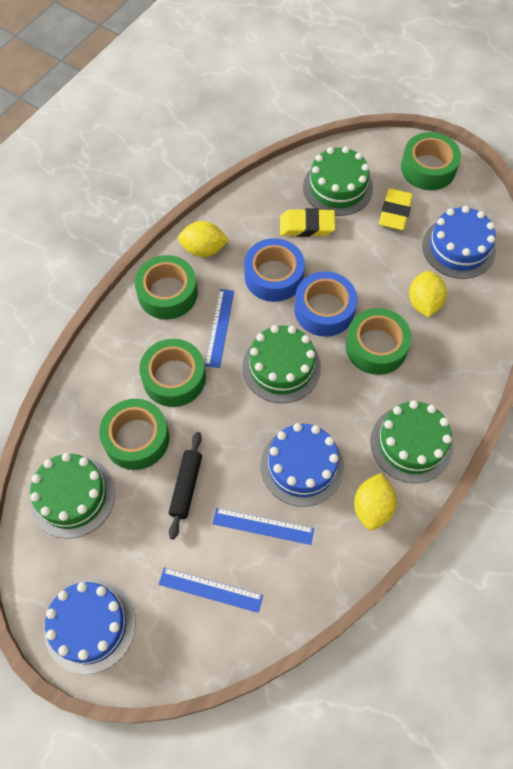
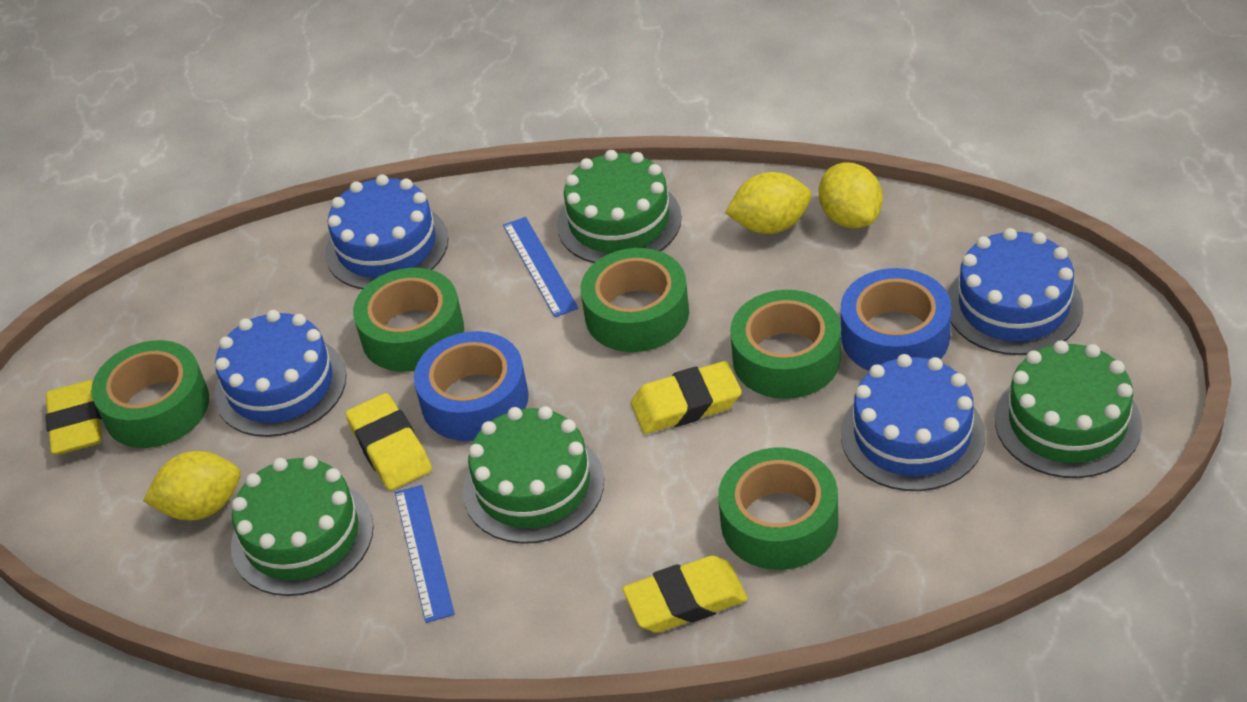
black rolling pin: [169,432,202,539] = 1 -> none = 0
blue cake: [44,579,136,674] [261,423,344,507] [422,206,496,279] = 3 -> [214,310,347,437] [325,175,448,290] [841,354,985,491] [948,228,1083,355] = 4
blue ruler: [158,567,263,613] [205,289,234,368] [213,508,314,545] = 3 -> [395,485,455,623] [503,217,579,317] = 2
yellow eraser: [280,208,335,237] [379,188,413,230] = 2 -> [45,380,102,455] [346,393,432,490] [623,555,748,633] [631,361,742,434] = 4

